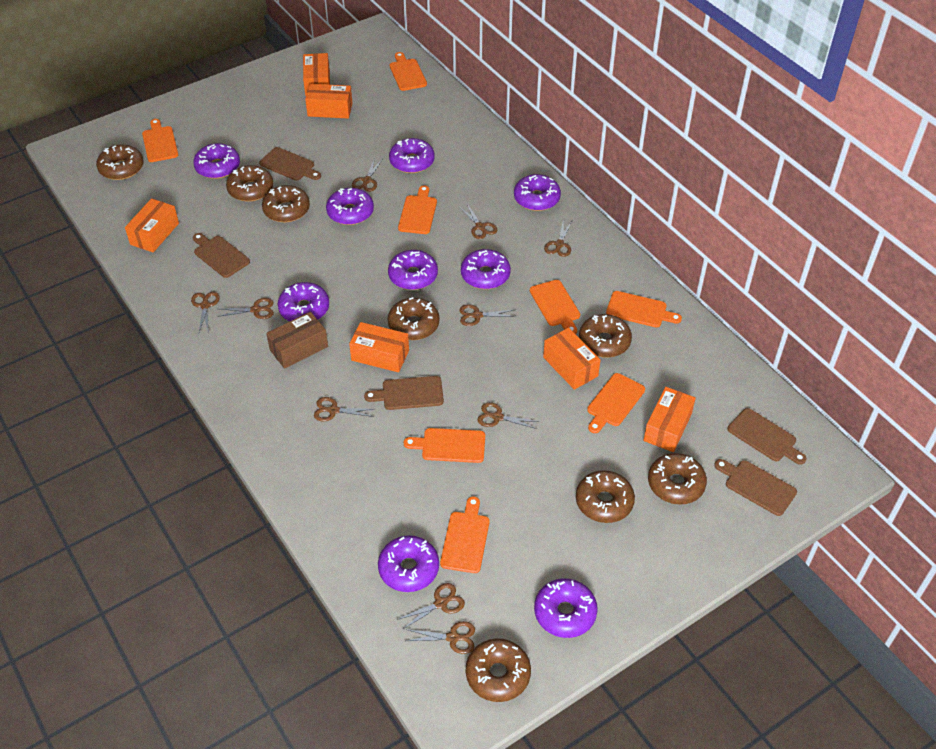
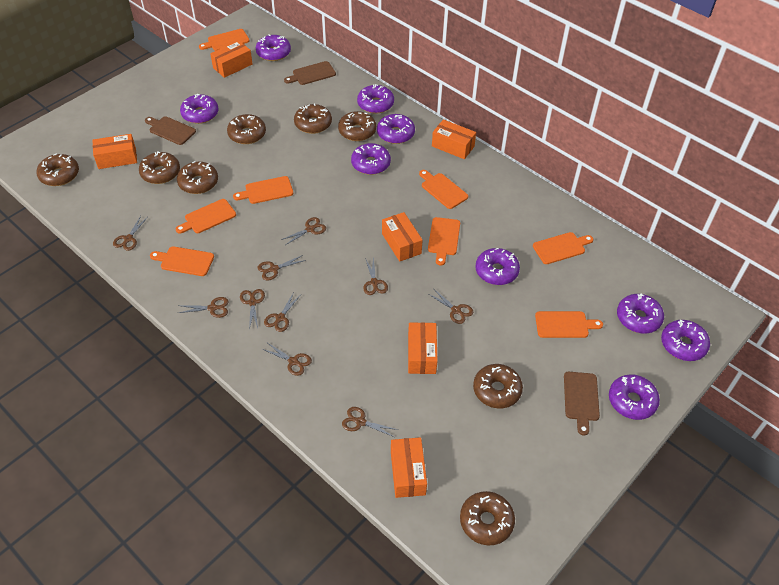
brown box: [266,312,328,369] = 1 -> none = 0
brown cutting board: [193,233,250,278] [259,147,321,181] [364,376,444,410] [714,459,797,516] [728,408,807,465] = 5 -> [145,116,196,145] [284,61,336,85] [564,372,600,436] = 3

